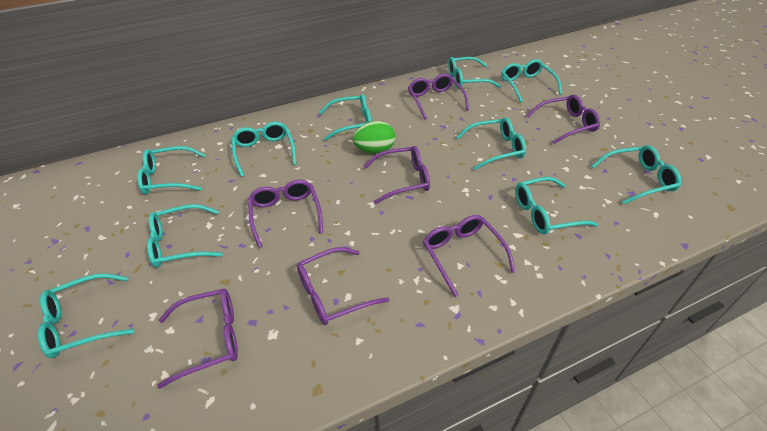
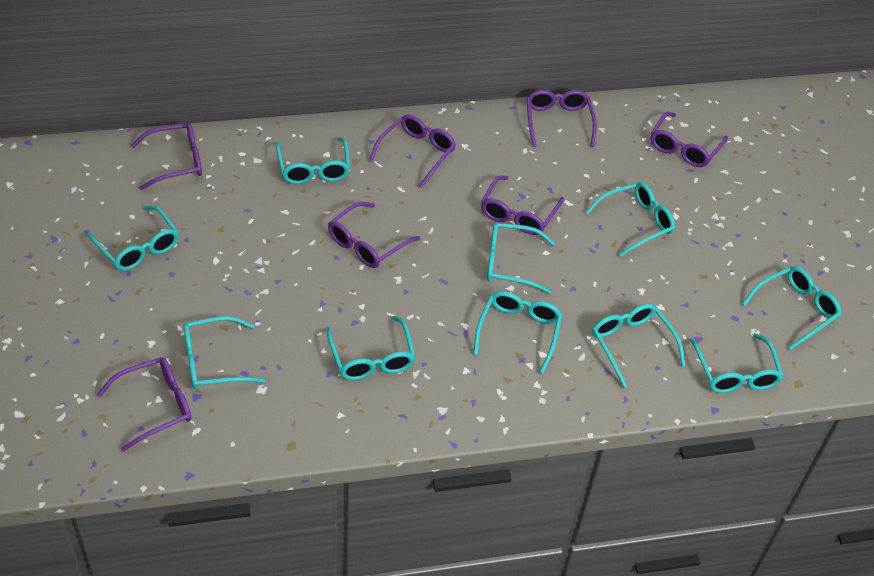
green egg: [353,121,395,154] = 1 -> none = 0

